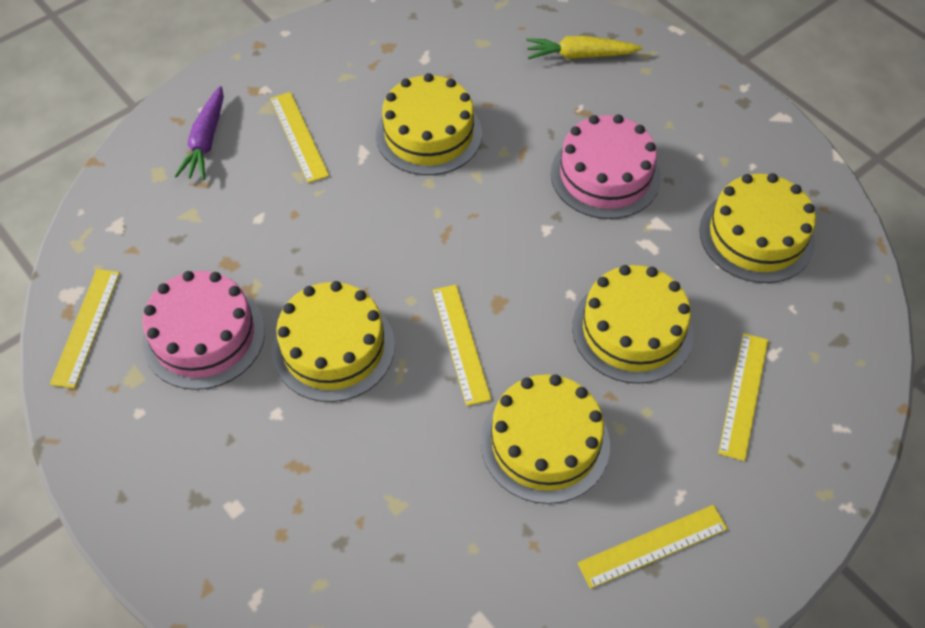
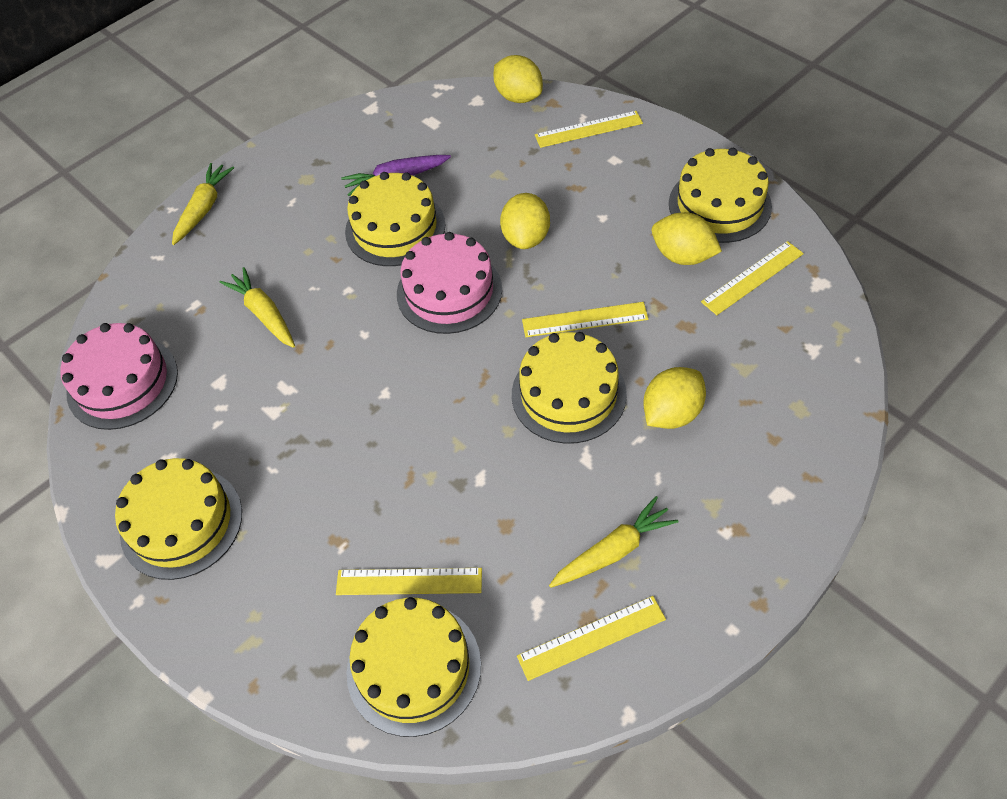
yellow carrot: [526,36,643,59] = 1 -> [172,163,234,245] [220,267,295,348] [549,496,678,588] = 3
yellow lemon: none = 0 -> [493,55,543,103] [500,193,550,249] [643,367,706,429] [652,212,722,265] = 4

